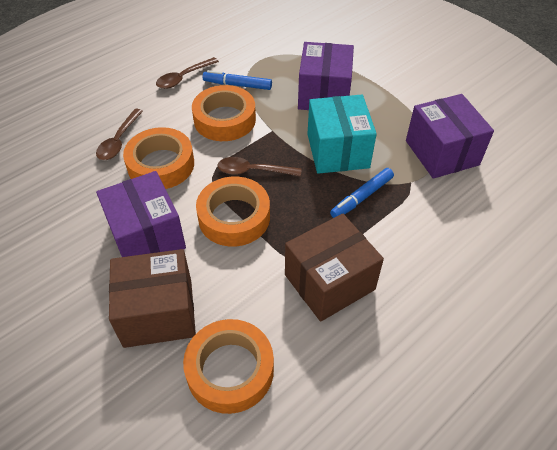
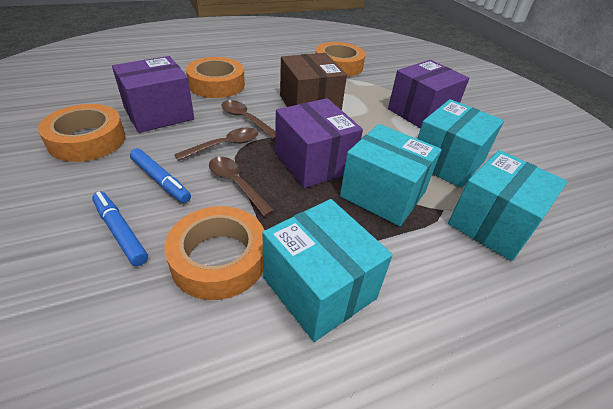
brown box: [109,249,196,348] [285,214,384,322] = 2 -> [280,53,347,110] = 1
turquoise box: [308,95,377,174] = 1 -> [262,199,393,342] [340,124,442,226] [417,99,504,188] [448,150,567,261] = 4

